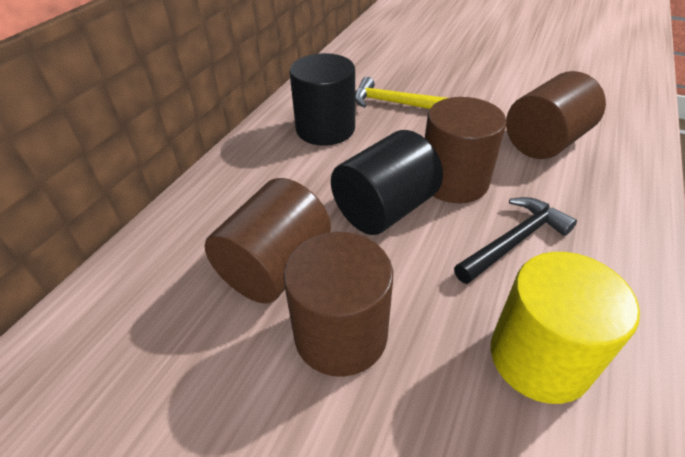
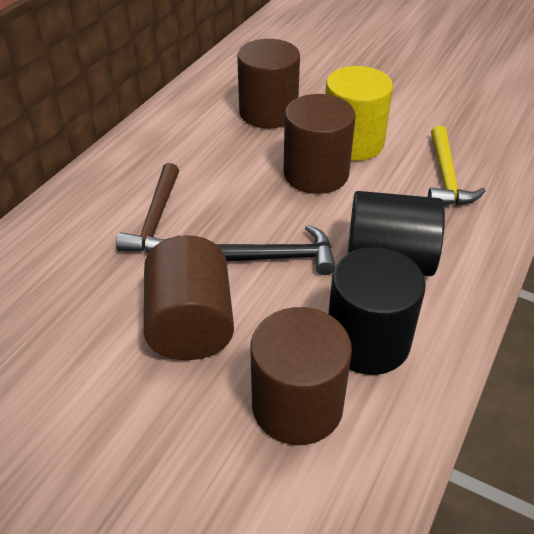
brown hammer: none = 0 -> [116,163,180,253] = 1

